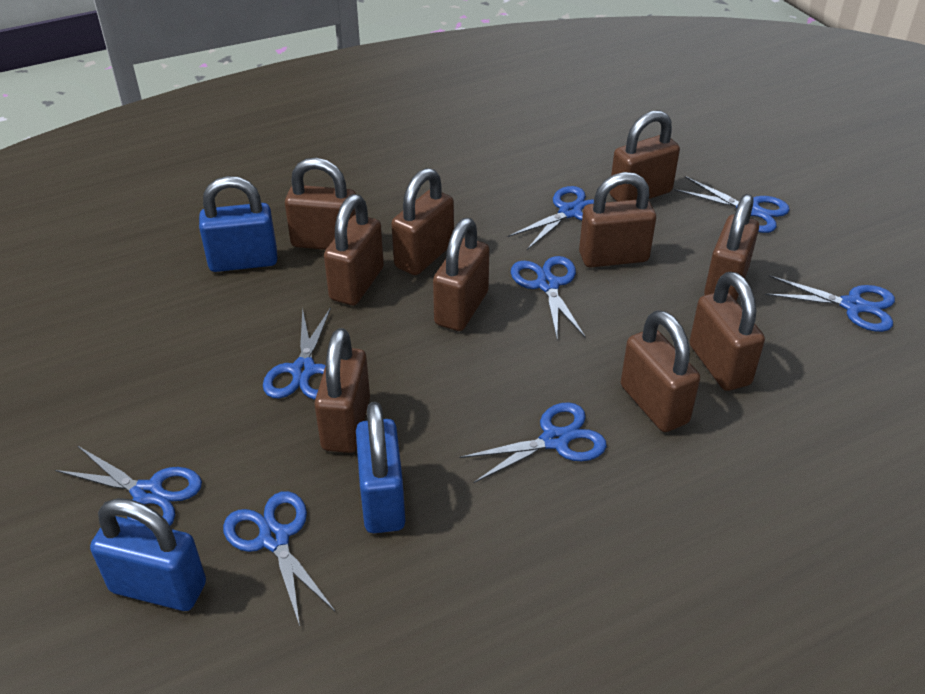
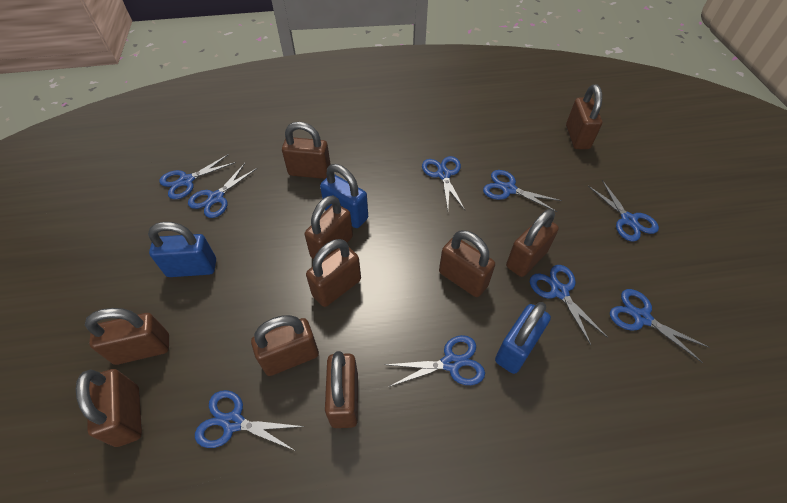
blue scissors: [55,446,202,526] [223,491,335,626] [263,307,331,400] [459,402,607,483] [508,186,594,250] [511,256,586,338] [674,176,790,233] [765,275,895,332] = 8 -> [159,154,236,199] [188,163,257,218] [195,390,305,451] [384,335,485,387] [422,156,465,210] [483,170,562,212] [530,265,608,345] [588,180,659,241] [610,289,709,363] = 9

